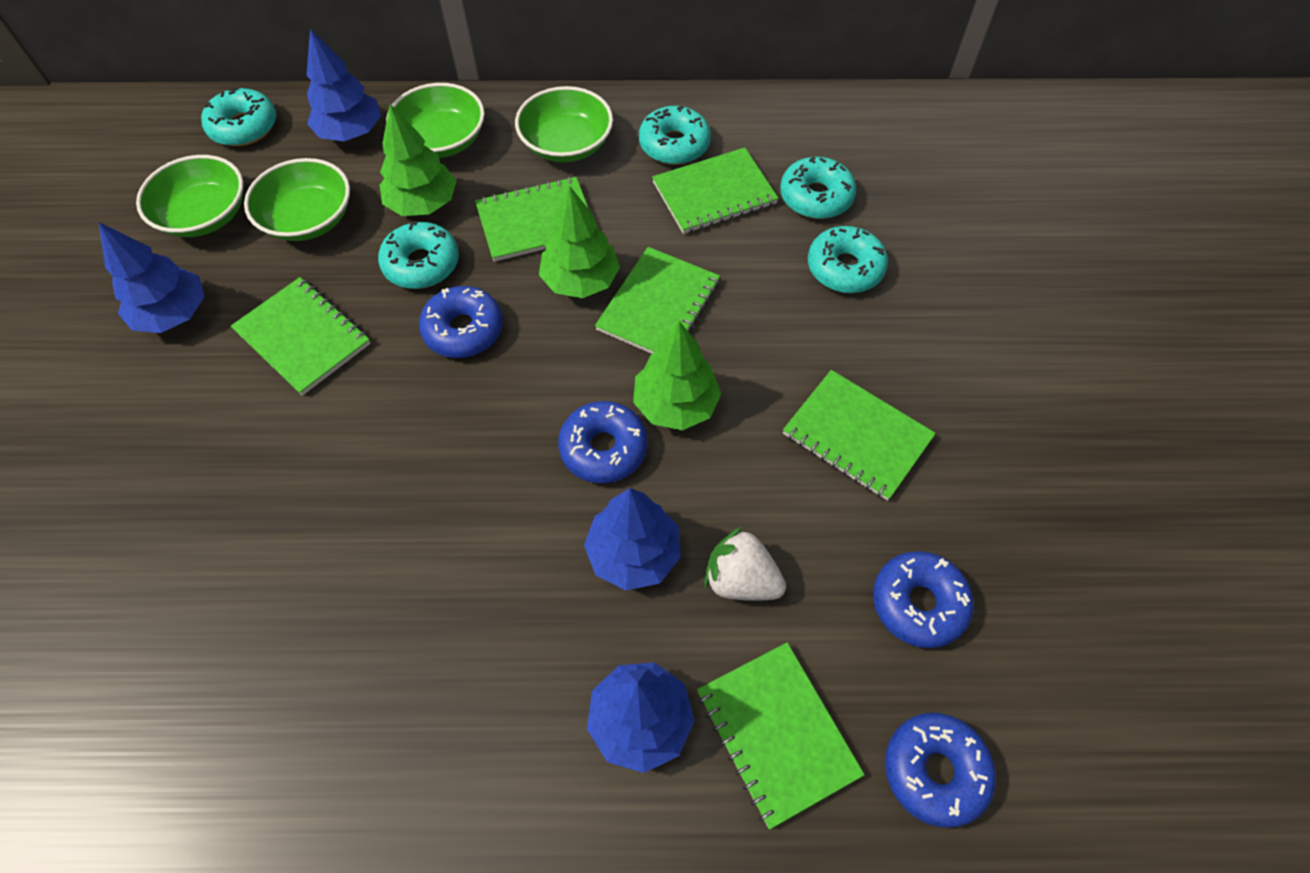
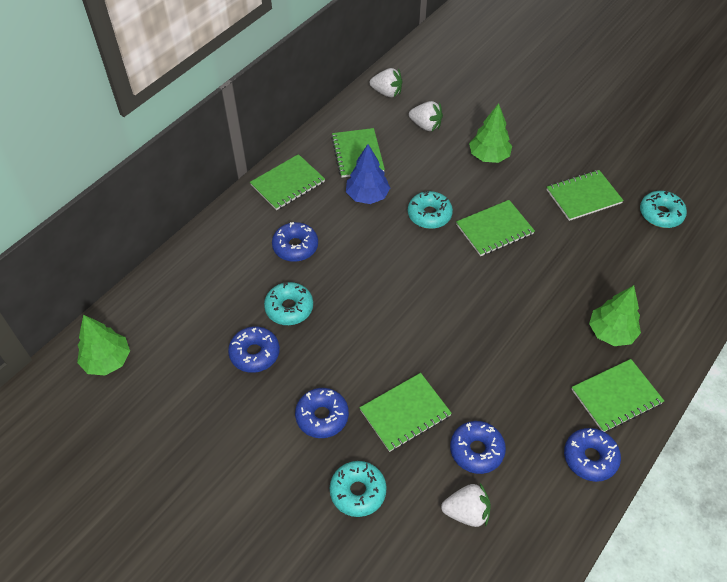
blue donut: [419,286,503,358] [558,401,647,483] [873,551,974,648] [885,713,996,828] = 4 -> [228,326,280,373] [272,222,318,262] [295,388,349,438] [450,421,506,474] [564,428,621,482] = 5
blue tree: [98,222,205,333] [306,29,381,141] [584,488,681,591] [587,662,695,773] = 4 -> [346,144,390,204] = 1
green bowl: [136,155,244,237] [244,158,350,241] [386,83,485,158] [515,86,613,162] = 4 -> none = 0
turquoise donut: [201,87,276,146] [378,221,459,289] [639,106,711,165] [780,157,856,219] [808,226,888,293] = 5 -> [264,282,313,325] [330,461,387,517] [408,191,453,229] [640,191,687,228] = 4
white strawberry: [704,527,786,601] = 1 -> [370,68,402,97] [409,101,443,131] [441,483,491,527] = 3

